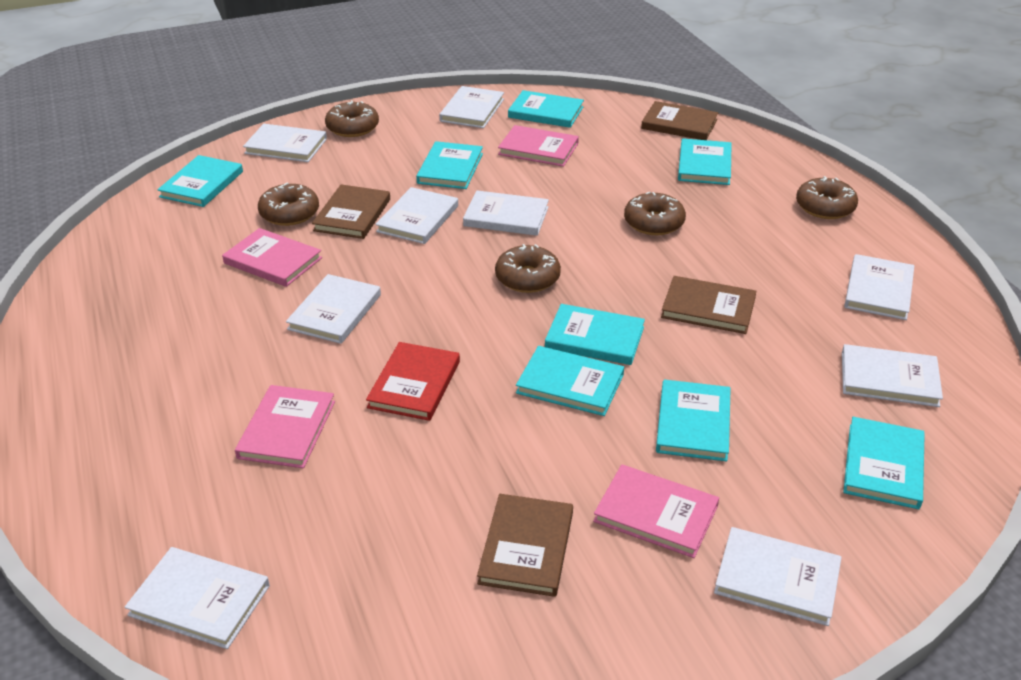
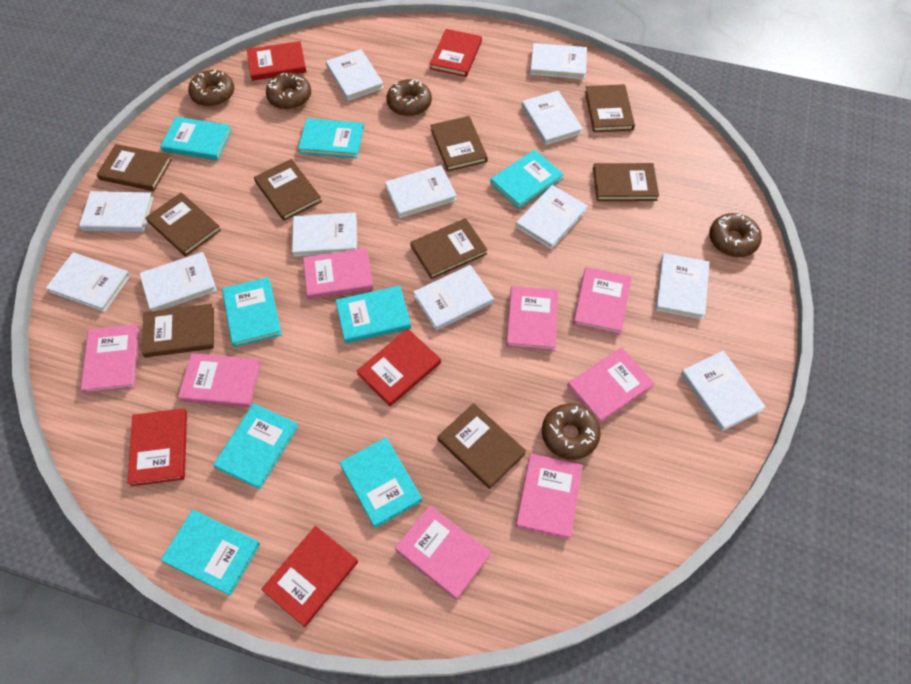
brown book: [312,184,390,239] [477,494,573,597] [641,101,718,140] [661,276,757,334] = 4 -> [96,144,172,191] [142,304,214,358] [146,192,221,256] [254,159,322,221] [410,218,488,279] [430,116,488,172] [437,403,526,489] [585,84,635,132] [593,163,659,201] = 9
pink book: [222,228,322,287] [235,385,335,468] [498,125,579,167] [593,464,719,558] = 4 -> [81,324,140,394] [178,353,261,408] [303,248,373,299] [395,505,491,600] [506,286,558,351] [516,453,583,540] [567,347,654,424] [573,267,631,335] = 8
red book: [366,342,460,421] = 1 -> [127,408,187,486] [247,41,307,81] [261,526,358,627] [356,329,441,406] [430,29,482,77] = 5
white book: [125,547,270,649] [243,124,327,162] [286,274,381,344] [376,187,458,244] [439,86,504,128] [463,190,549,236] [714,527,842,626] [842,344,943,407] [844,254,914,320] = 9 -> [46,253,130,312] [79,191,153,232] [139,252,217,311] [292,212,357,257] [326,49,384,101] [385,165,457,218] [413,265,494,331] [516,185,588,249] [522,91,583,145] [530,43,587,79] [655,253,709,319] [681,351,766,431] = 12

